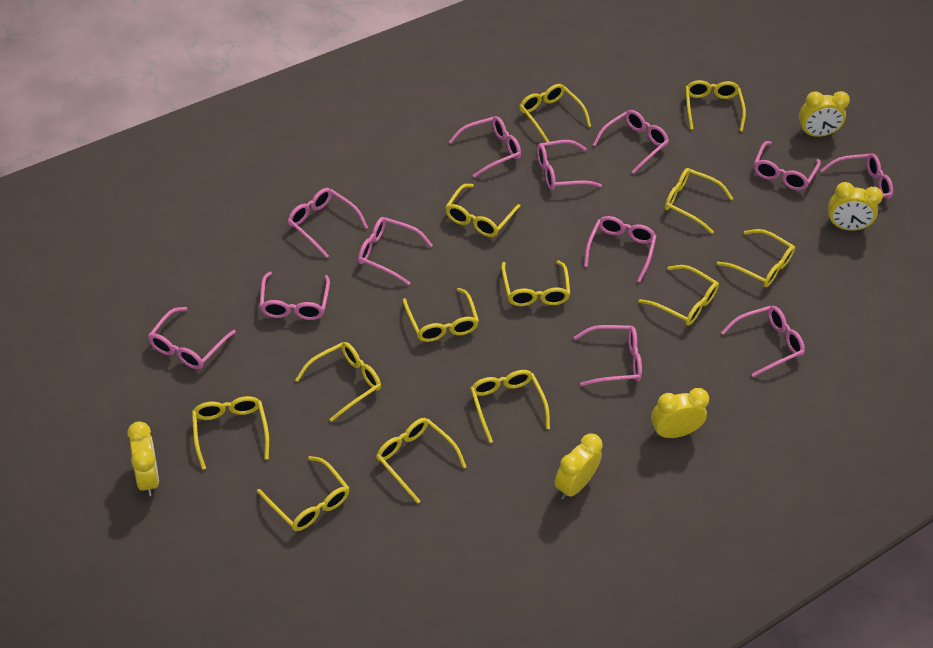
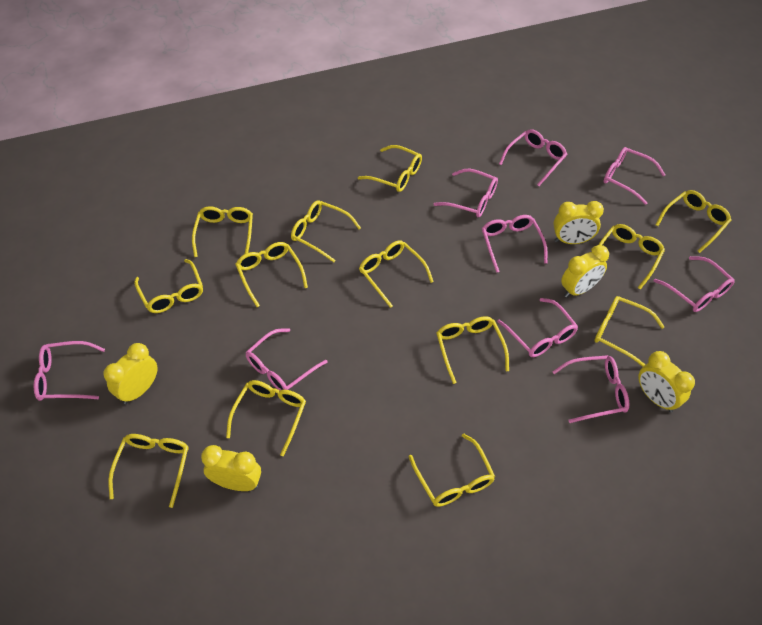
pink glasses: [148,307,236,369] [260,272,330,320] [288,188,368,258] [358,217,433,285] [449,116,521,178] [537,140,602,190] [574,325,642,386] [584,216,657,282] [593,110,669,174] [721,306,805,377] [754,141,821,190] [820,153,893,199] = 12 -> [34,341,105,401] [245,328,327,390] [434,169,498,217] [482,215,547,273] [497,298,578,357] [499,129,567,186] [552,355,629,423] [604,147,665,205] [653,256,735,312] = 9

